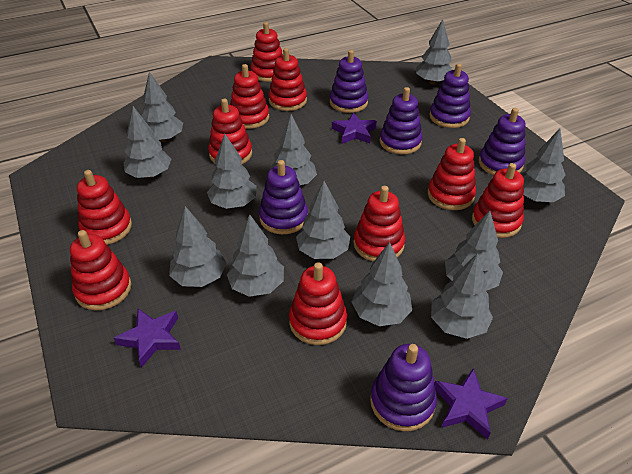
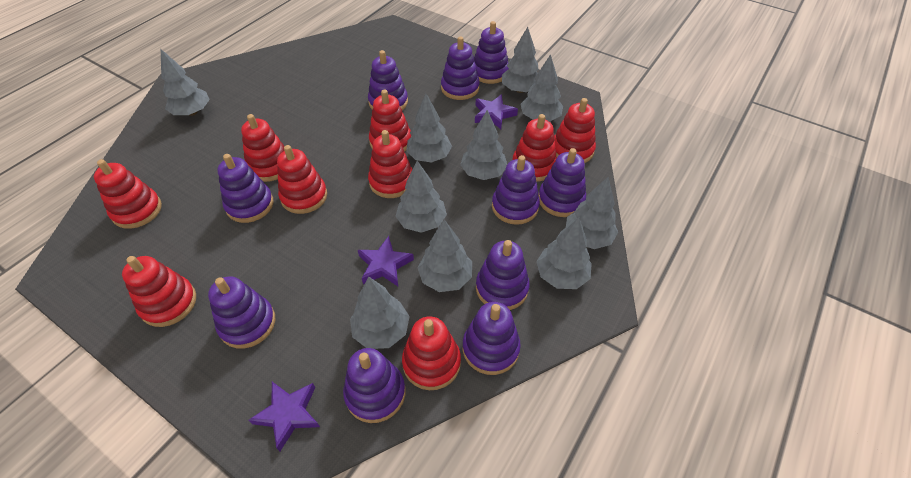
grey tree: [124,106,171,178] [141,72,183,142] [169,206,227,287] [207,134,257,209] [227,214,284,297] [271,114,317,185] [296,181,350,259] [352,242,412,326] [416,19,452,85] [431,253,493,339] [445,211,503,291] [521,129,566,202] = 12 -> [161,49,210,116] [350,277,410,349] [396,161,447,233] [406,94,452,162] [418,219,472,292] [460,110,507,180] [502,27,539,93] [520,54,563,121] [536,217,592,289] [566,177,618,249] = 10
purple stacking toy: [259,160,308,234] [330,50,368,113] [370,344,437,431] [380,87,422,154] [429,63,471,128] [479,108,525,175] = 6 -> [208,276,275,349] [217,154,274,223] [343,348,405,423] [368,50,408,110] [441,36,480,100] [463,302,521,375] [474,21,509,84] [476,240,529,310] [492,155,540,225] [539,148,586,217] = 10
red stacking toy: [70,230,131,310] [77,170,132,245] [208,99,252,164] [230,64,269,129] [250,22,283,82] [268,48,307,111] [289,262,347,345] [353,186,405,262] [428,138,476,210] [472,163,524,238] = 10 -> [94,159,162,229] [122,256,196,327] [241,114,284,182] [277,145,327,214] [368,130,412,198] [369,89,411,152] [402,316,461,390] [513,114,557,182] [554,98,596,163] = 9

